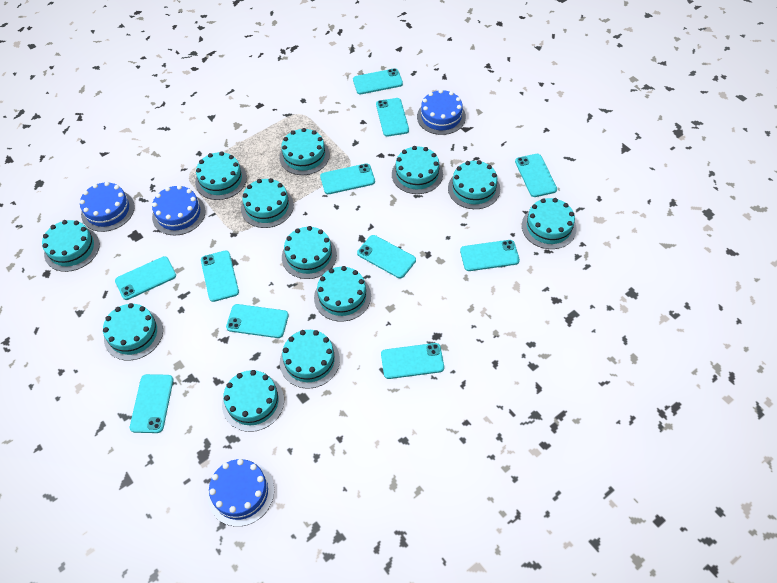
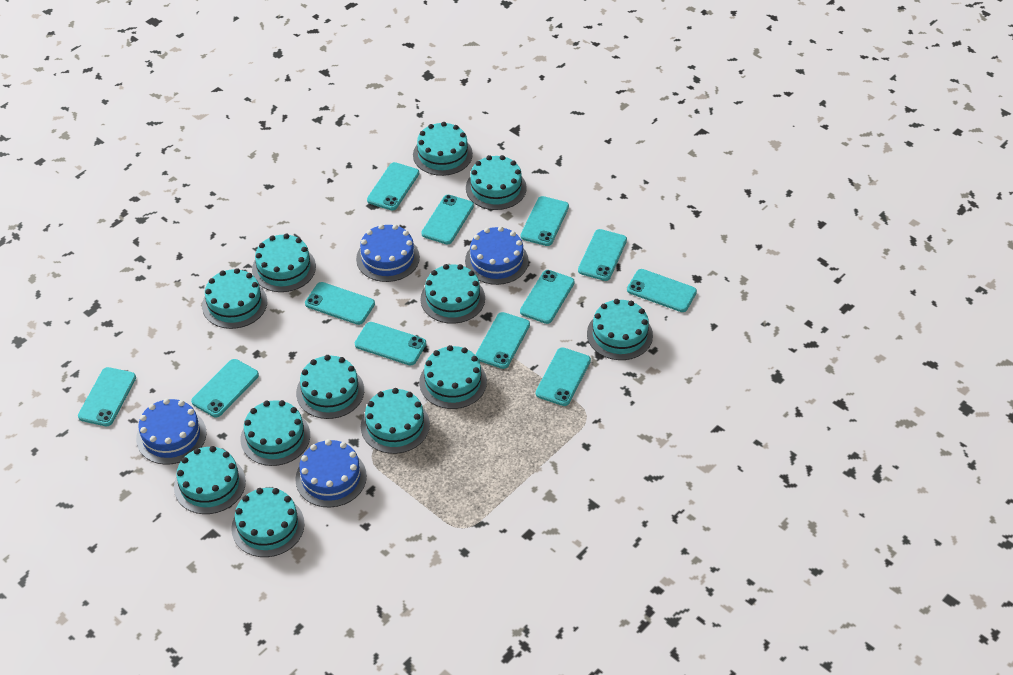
turquoise phone: [115,256,176,300] [130,374,173,433] [201,250,239,302] [226,304,289,338] [320,163,375,194] [353,68,403,94] [357,235,416,278] [376,98,409,137] [381,343,444,379] [460,240,520,271] [515,154,557,197] = 11 -> [78,367,136,426] [191,359,259,417] [305,282,375,325] [355,322,426,366] [367,162,419,210] [421,195,474,244] [476,312,530,369] [520,270,575,324] [521,196,569,246] [536,347,591,406] [578,229,627,281] [627,269,697,312] = 12

